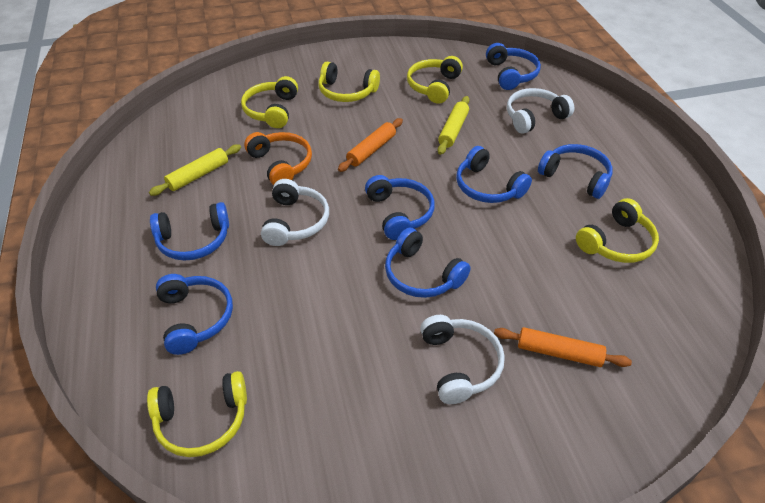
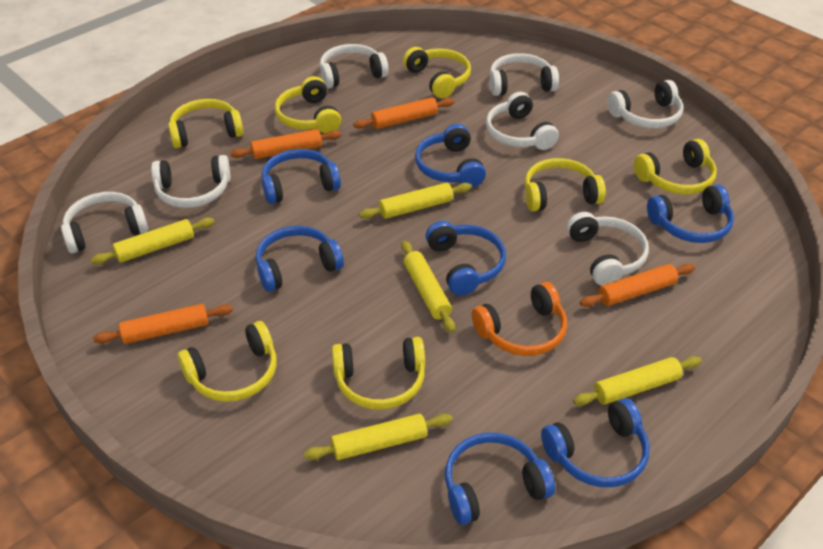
orange rolling pin: [338,118,403,172] [494,327,632,367] = 2 -> [93,304,233,344] [230,129,341,159] [353,97,454,129] [580,263,695,307] = 4
white headphones: [261,179,329,246] [420,315,505,404] [507,88,574,134] = 3 -> [61,192,148,253] [151,155,230,208] [319,44,389,89] [486,92,559,150] [490,53,559,96] [567,212,649,286] [607,80,683,128] = 7
yellow headphones: [147,371,247,457] [241,76,298,128] [318,62,380,102] [407,56,463,104] [576,198,659,263] = 5 -> [168,99,243,148] [178,321,277,402] [275,76,341,133] [332,337,425,409] [403,47,471,98] [524,158,606,211] [634,139,717,194] = 7
yellow rolling pin: [149,144,241,196] [438,96,469,155] = 2 -> [91,218,214,265] [304,414,453,460] [359,183,472,219] [401,241,455,333] [573,356,702,406] = 5

